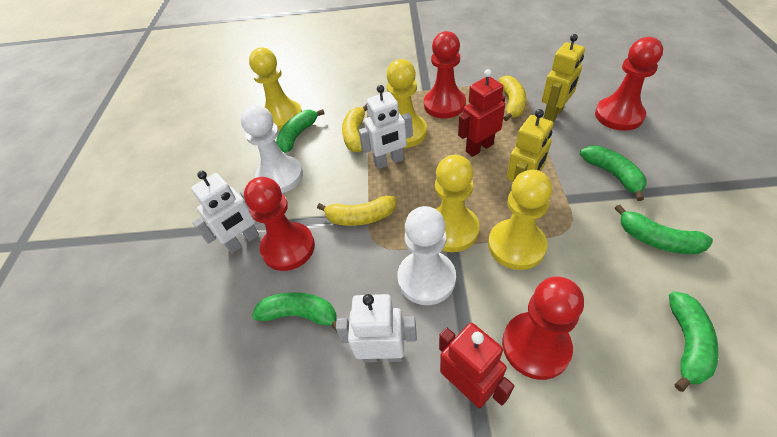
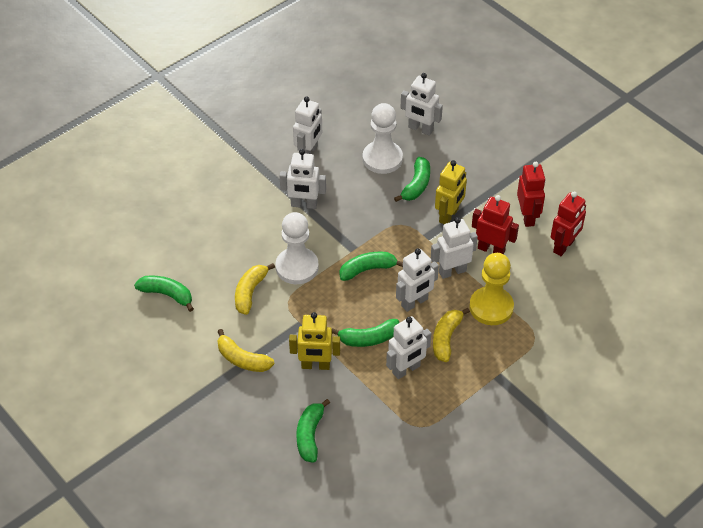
red pawn: [244,177,315,271] [424,31,466,118] [502,276,584,380] [595,37,663,131] = 4 -> none = 0
red robot: [439,323,514,409] [458,69,505,157] = 2 -> [472,195,519,254] [517,162,546,227] [551,192,586,256] = 3
white robot: [191,171,259,253] [336,294,417,362] [359,85,413,169] = 3 -> [280,149,326,209] [293,96,322,154] [386,316,431,379] [396,248,439,312] [401,73,443,136] [431,217,478,279] = 6
yellow pawn: [249,47,302,131] [386,59,427,148] [435,155,479,252] [488,170,552,270] = 4 -> [469,253,514,325] = 1

